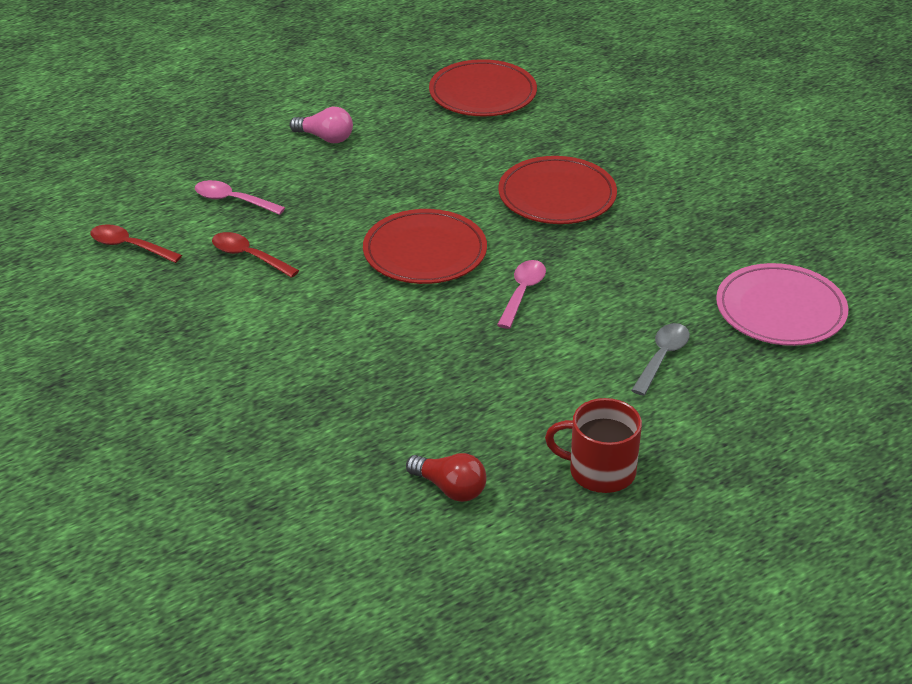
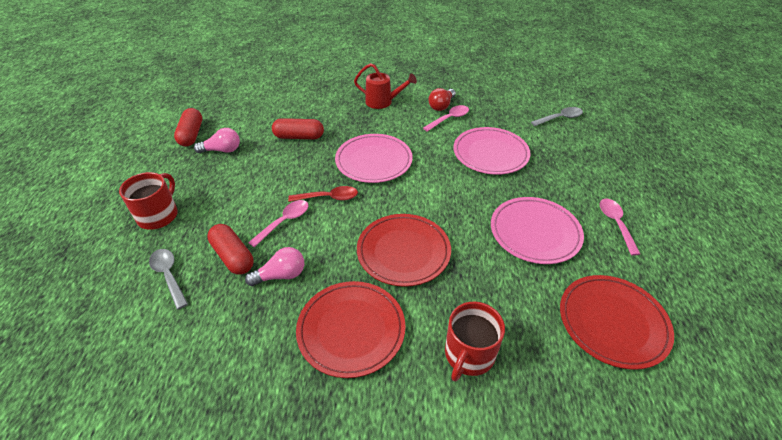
grey spoon: [631,323,690,396] = 1 -> [149,249,188,310] [531,107,583,126] = 2
pink light bulb: [289,107,353,143] = 1 -> [194,128,240,153] [245,247,304,286] = 2
pink plate: [716,263,848,346] = 1 -> [335,134,413,183] [453,127,530,175] [491,197,584,264] = 3
pink spoon: [195,180,285,215] [497,260,546,329] = 2 -> [248,200,309,248] [423,105,469,132] [600,198,640,256] = 3
red capsule: none = 0 -> [174,108,202,147] [207,224,254,275] [272,118,324,139] = 3
red mug: [545,398,642,493] = 1 -> [119,172,178,230] [445,302,505,382] = 2
red spoon: [91,224,182,263] [212,232,299,278] = 2 -> [288,186,358,202] = 1
red watering can: none = 0 -> [354,63,417,109] = 1

